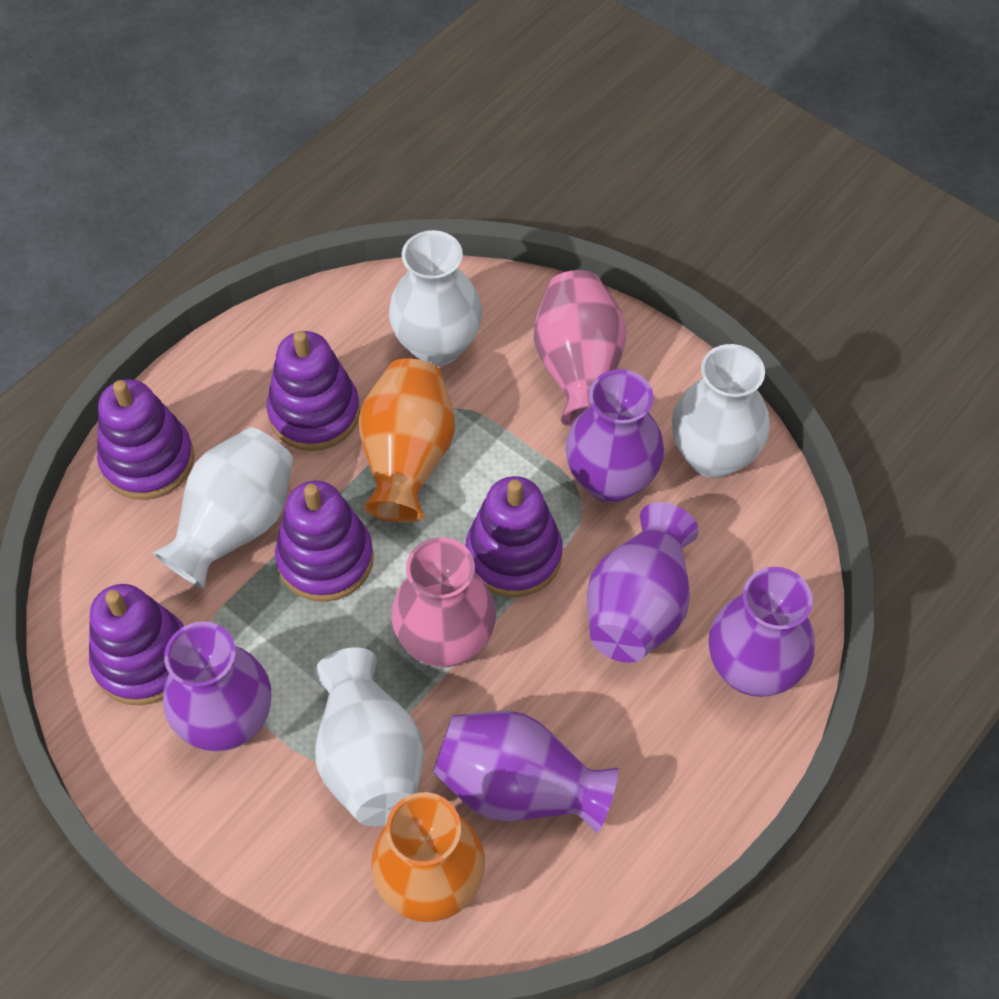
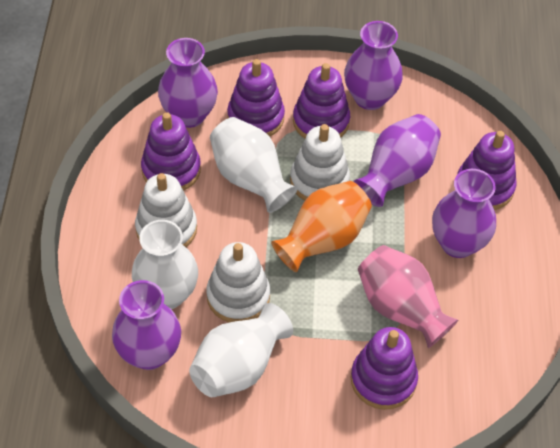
orange vase: [359,359,455,523] [371,792,485,922] = 2 -> [271,181,372,272] = 1
pink vase: [391,537,496,667] [534,270,627,427] = 2 -> [358,245,458,348] = 1
white stacking toy: none = 0 -> [135,173,197,247] [206,242,270,323] [290,124,350,201] = 3
white vase: [153,427,294,589] [314,647,424,826] [389,230,482,366] [672,344,770,478] = 4 -> [132,220,198,309] [189,303,293,397] [210,117,298,213] = 3

